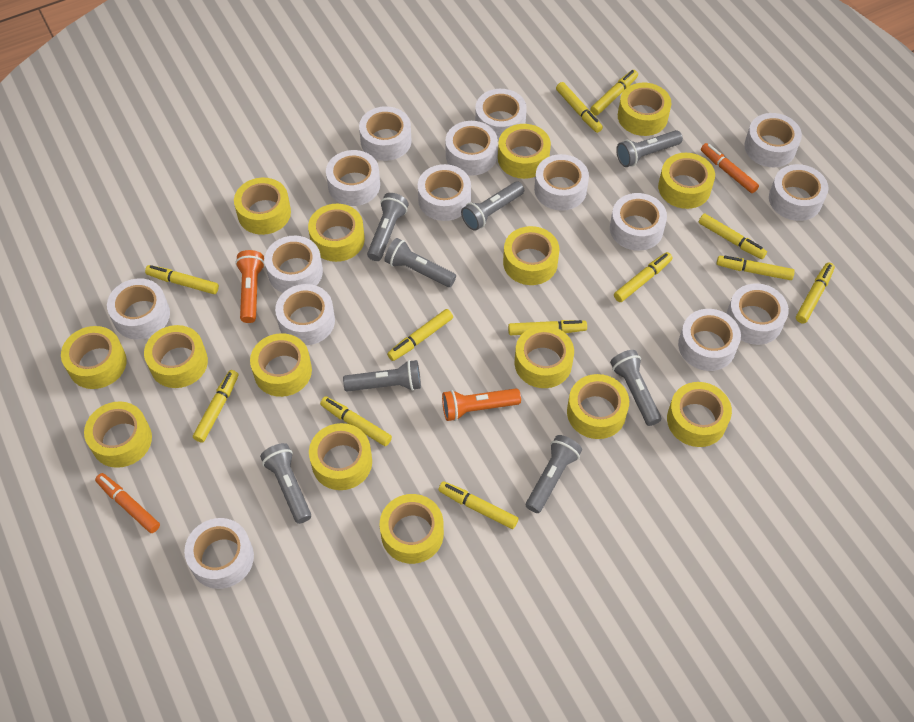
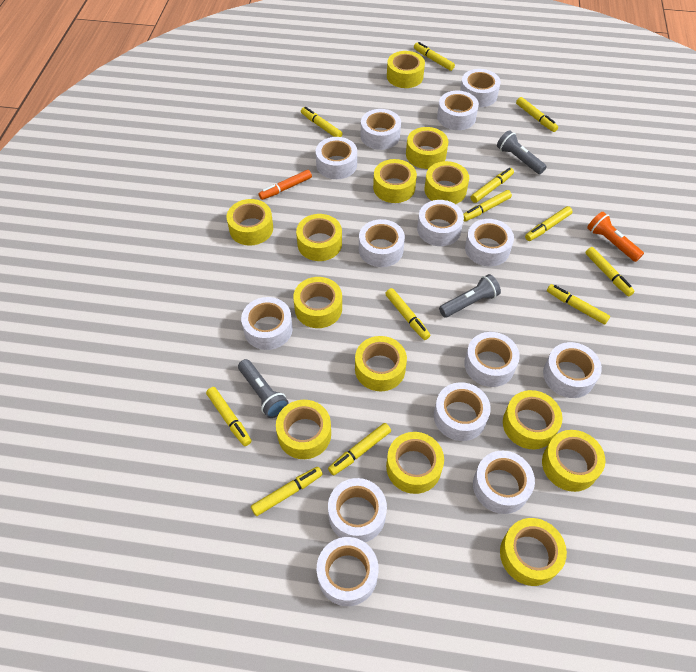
grey flashlight: [260,443,311,524] [343,360,421,392] [367,193,409,261] [385,238,456,287] [461,181,524,231] [526,435,582,513] [610,350,661,426] [616,130,683,167] = 8 -> [238,359,289,418] [439,274,501,318] [497,130,547,174] = 3
orange flashlight: [235,250,265,323] [442,388,521,421] = 2 -> [587,212,644,262] = 1
orange marker: [95,473,160,533] [701,143,759,193] = 2 -> [259,170,312,200] = 1
white tape: [107,279,170,339] [184,518,254,589] [265,236,323,293] [275,284,335,345] [326,150,380,206] [359,106,412,161] [418,164,471,221] [445,121,498,176] [475,89,527,142] [534,154,589,211] [610,193,667,251] [678,309,741,371] [726,283,789,345] [744,113,802,167] [769,164,828,221] = 15 -> [241,297,293,350] [316,137,357,179] [317,537,379,606] [328,478,387,542] [359,219,405,267] [361,109,401,150] [417,200,464,246] [434,382,491,441] [437,91,479,130] [460,69,501,107] [464,332,520,387] [465,219,514,266] [473,451,535,514] [543,342,602,398] = 14
yellow tape: [61,326,127,389] [84,401,152,468] [144,325,208,388] [234,178,291,235] [250,333,312,397] [308,204,365,262] [309,423,372,490] [380,494,444,564] [498,124,551,179] [503,226,560,285] [515,325,574,388] [567,374,629,439] [618,83,671,136] [658,153,715,209] [667,382,732,447] = 15 -> [227,199,273,246] [276,400,331,459] [293,277,342,328] [296,214,342,261] [355,336,407,391] [373,159,417,203] [386,432,444,494] [387,51,425,88] [406,127,448,169] [424,161,469,204] [500,518,567,586] [503,390,563,449] [542,430,605,492] = 13

